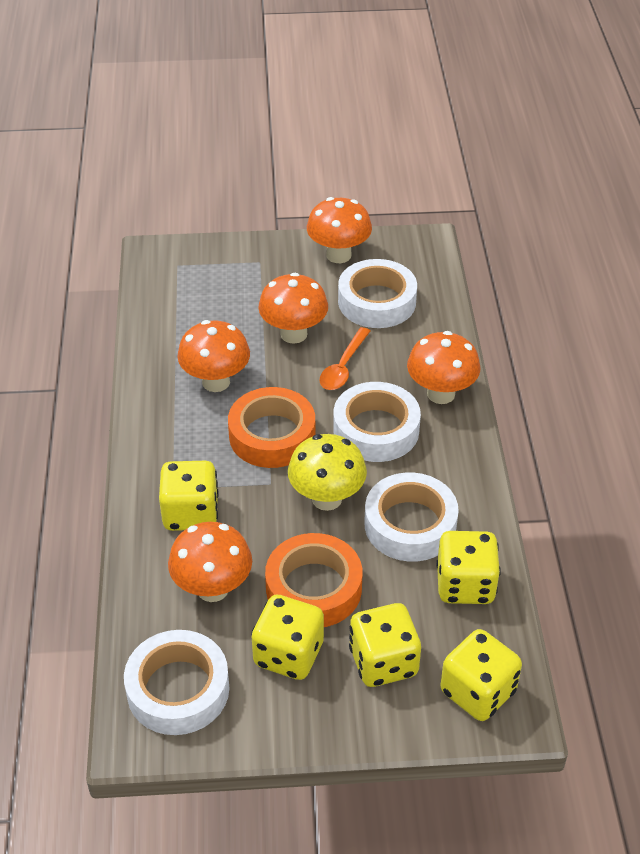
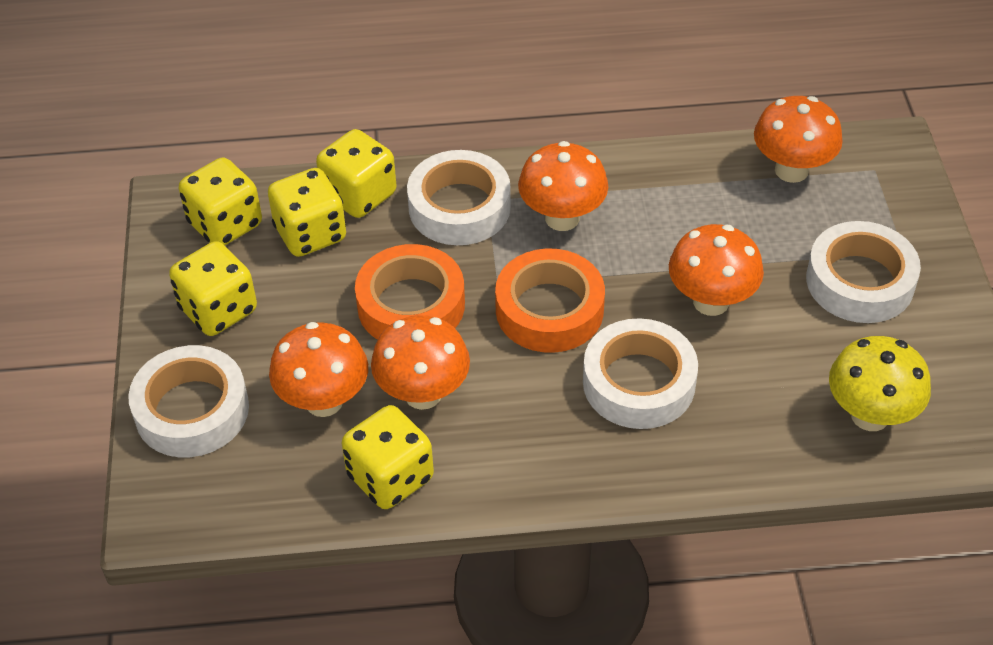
orange spoon: [319,327,370,390] = 1 -> none = 0

